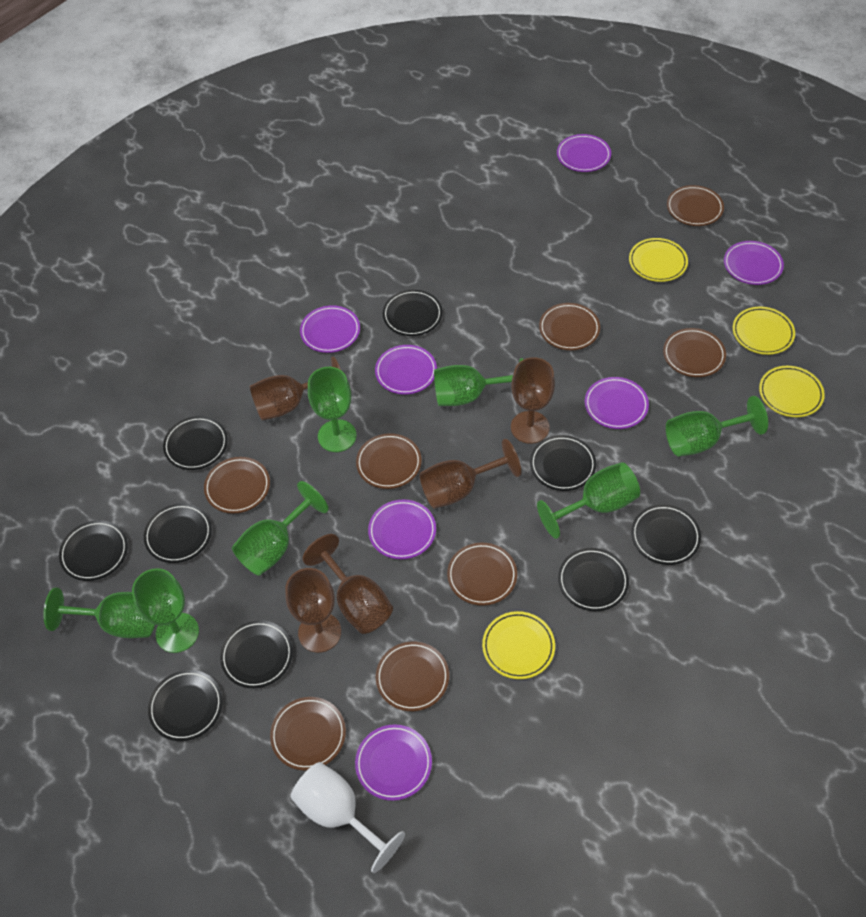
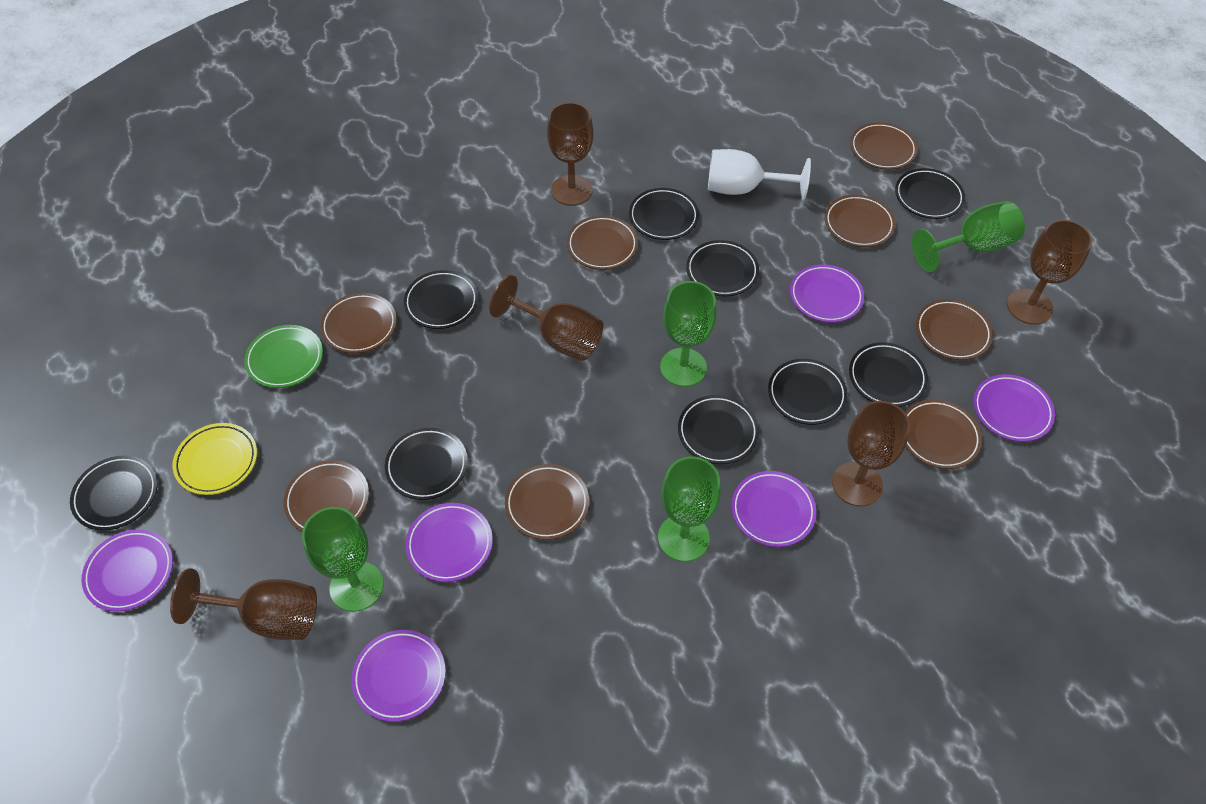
green goblet: [43,588,155,638] [132,568,199,653] [232,481,328,576] [308,367,356,452] [434,358,523,406] [537,462,640,539] [666,396,768,456] = 7 -> [302,507,384,612] [658,456,721,562] [660,281,716,387] [912,201,1025,272] = 4
green plate: none = 0 -> [244,325,323,388] = 1
purple plate: [300,305,360,353] [355,724,432,801] [368,499,436,559] [375,345,437,395] [557,134,611,172] [585,377,649,429] [724,241,784,285] = 7 -> [81,529,173,612] [351,630,446,722] [406,503,493,582] [731,471,817,547] [790,264,864,323] [973,374,1055,442] = 6
yellow plate: [482,611,555,679] [629,238,688,282] [733,307,795,355] [759,366,825,417] = 4 -> [173,423,257,495] = 1

